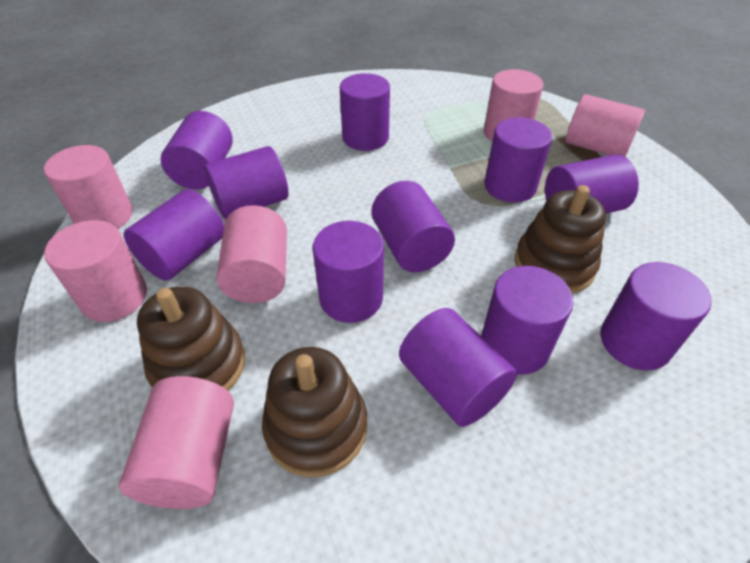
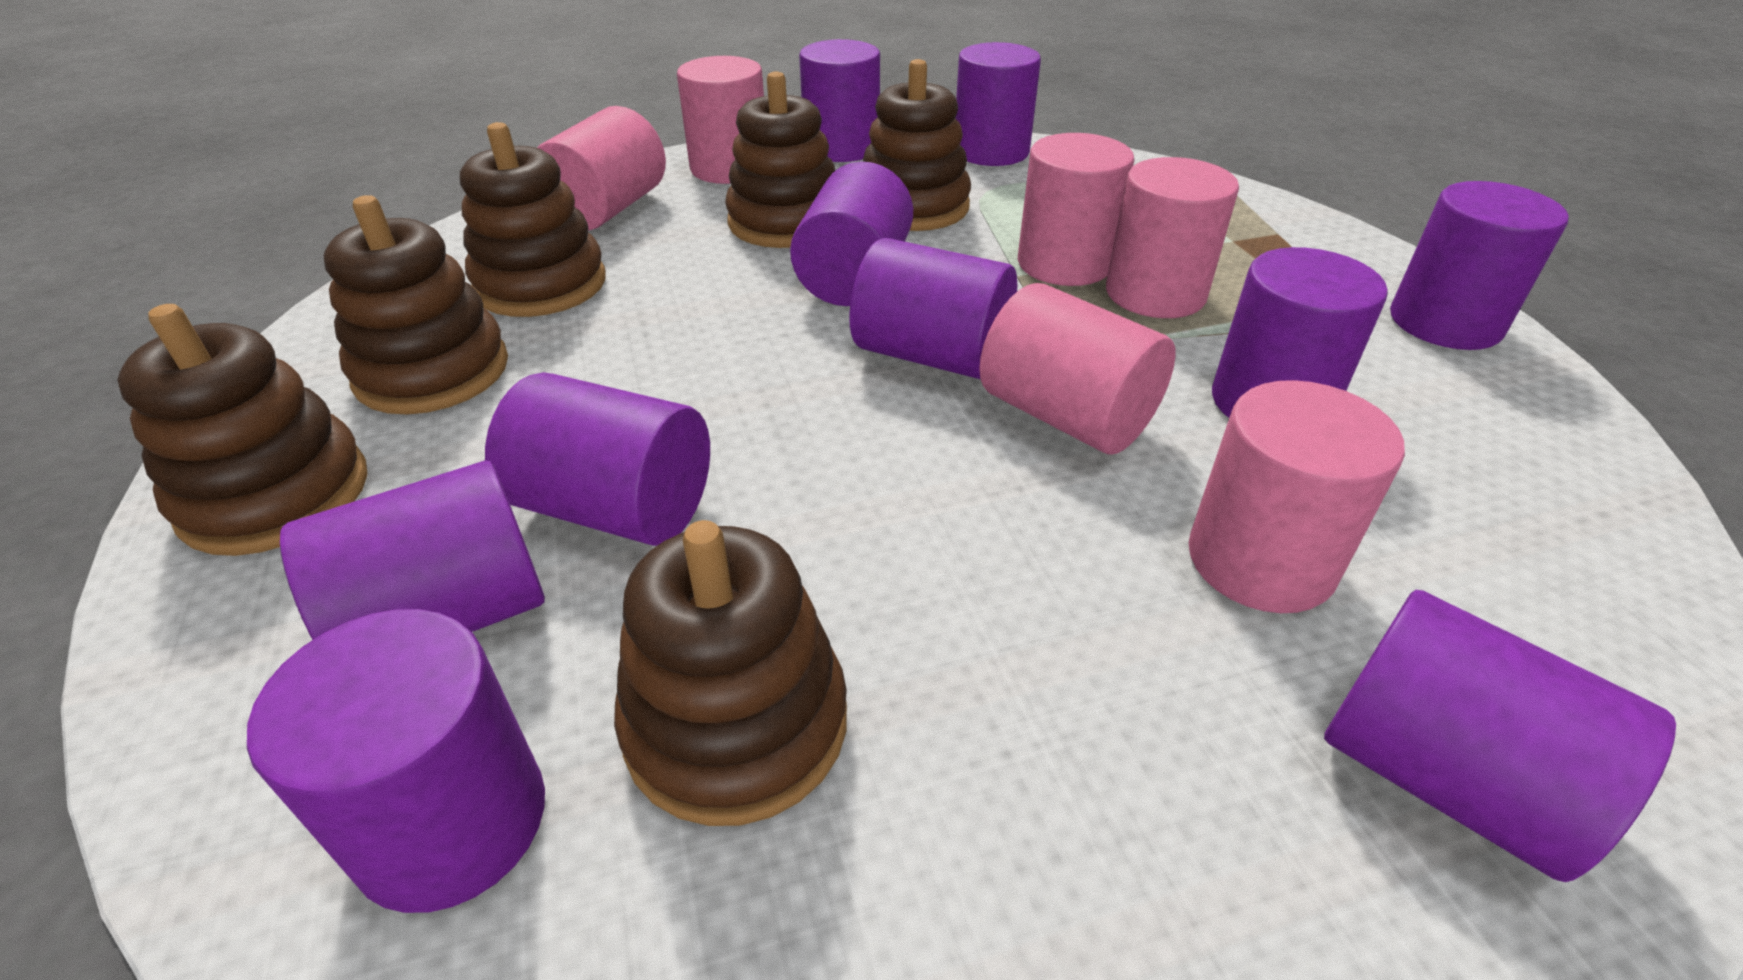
brown stacking toy: [137,286,245,391] [262,347,367,477] [515,185,606,293] = 3 -> [117,304,367,556] [323,195,508,415] [460,122,606,317] [614,520,847,826] [725,71,836,248] [863,59,971,231] = 6
purple cylinder: [123,189,224,281] [161,111,233,190] [204,146,289,219] [313,221,384,323] [340,73,390,151] [372,181,455,272] [399,308,517,427] [481,266,573,375] [484,117,552,203] [545,154,639,214] [600,262,712,371] = 11 -> [247,609,545,913] [280,461,545,640] [485,372,710,546] [790,161,913,306] [799,39,880,162] [849,238,1017,379] [955,42,1041,166] [1212,247,1388,418] [1324,590,1676,882] [1390,181,1569,350] = 10

